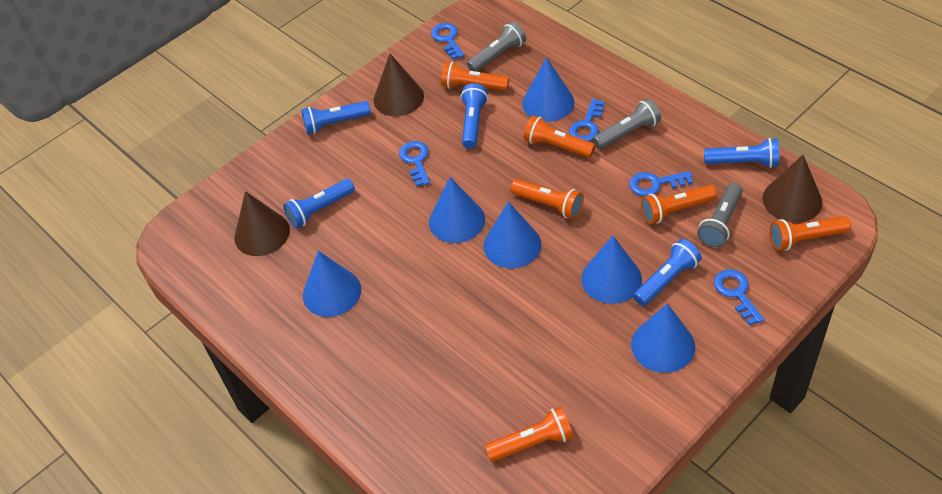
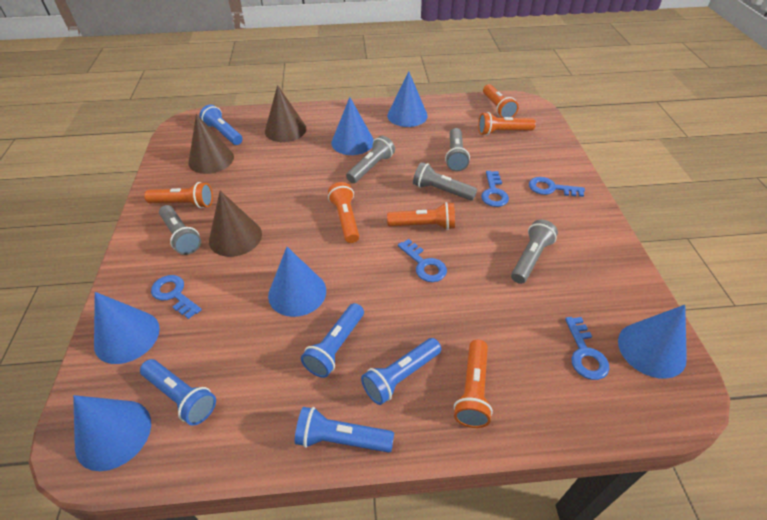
grey flashlight: [467,21,526,72] [593,99,661,149] [697,183,743,247] = 3 -> [159,205,201,255] [346,136,395,183] [413,162,477,201] [445,128,470,171] [511,220,558,284] = 5

